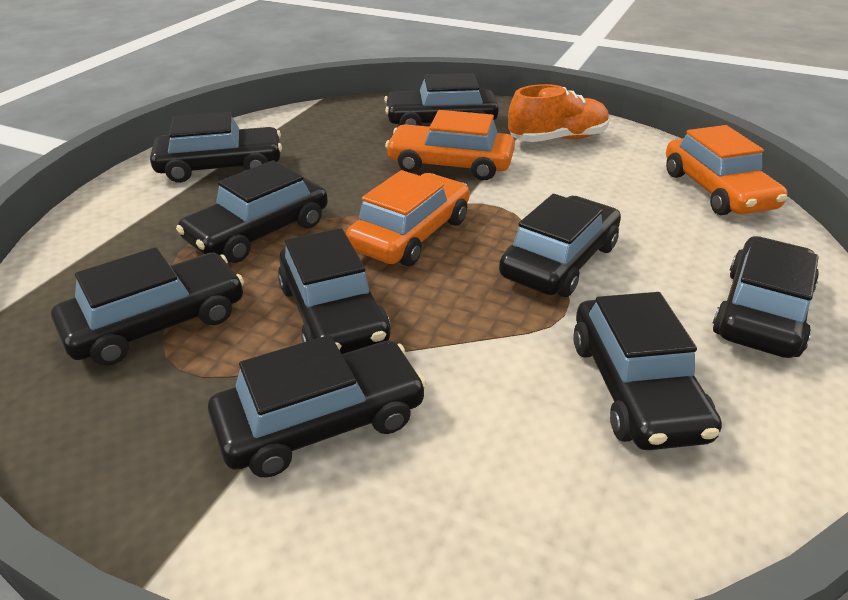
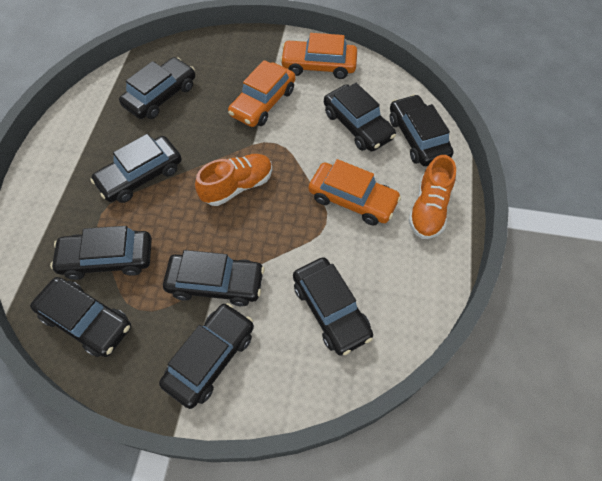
orange shoe: [508,84,609,142] = 1 -> [195,154,272,206] [408,155,456,239] = 2

